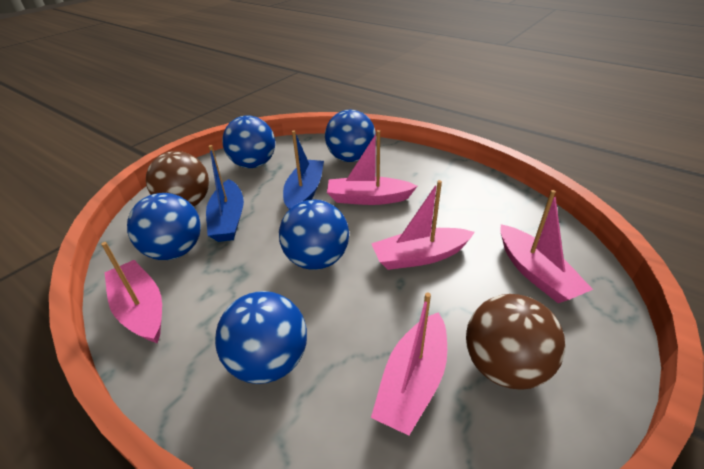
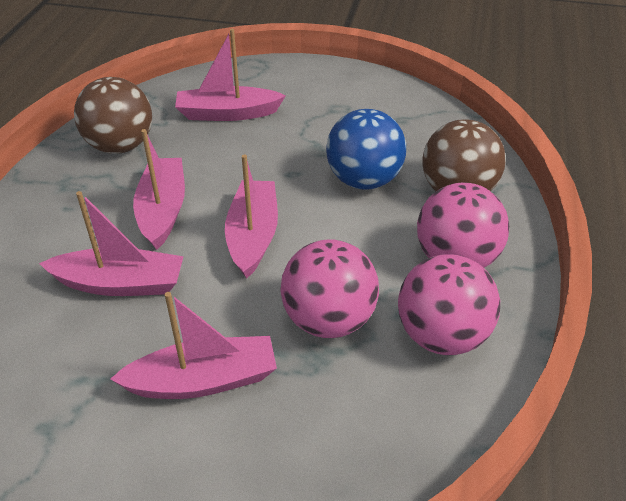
blue ball: [127,193,201,260] [215,291,307,384] [222,115,275,168] [279,200,349,270] [325,110,376,162] = 5 -> [326,109,406,190] = 1
blue boat: [206,145,244,242] [283,130,324,210] = 2 -> none = 0
pink ball: none = 0 -> [280,239,379,338] [398,254,500,355] [417,182,509,268] = 3

